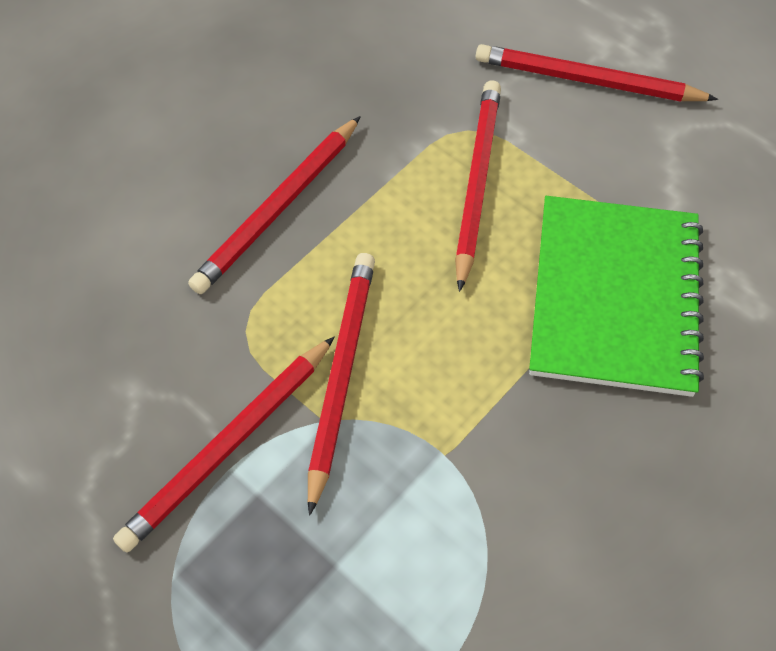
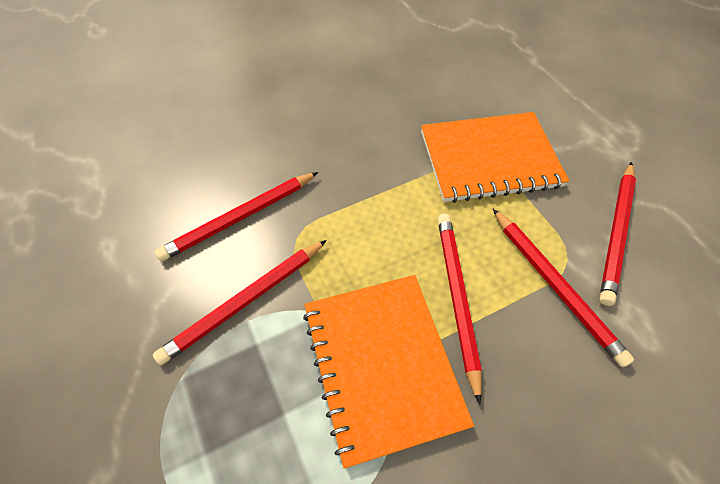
green notebook: [529,196,704,397] = 1 -> none = 0
orange notebook: none = 0 -> [303,275,474,469] [421,112,569,203] = 2

